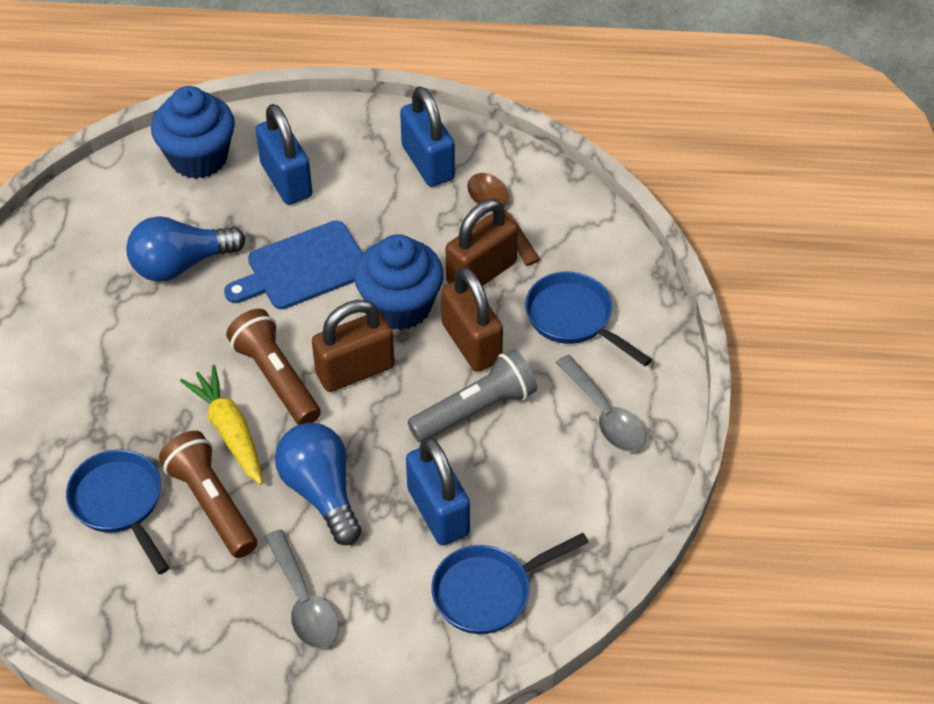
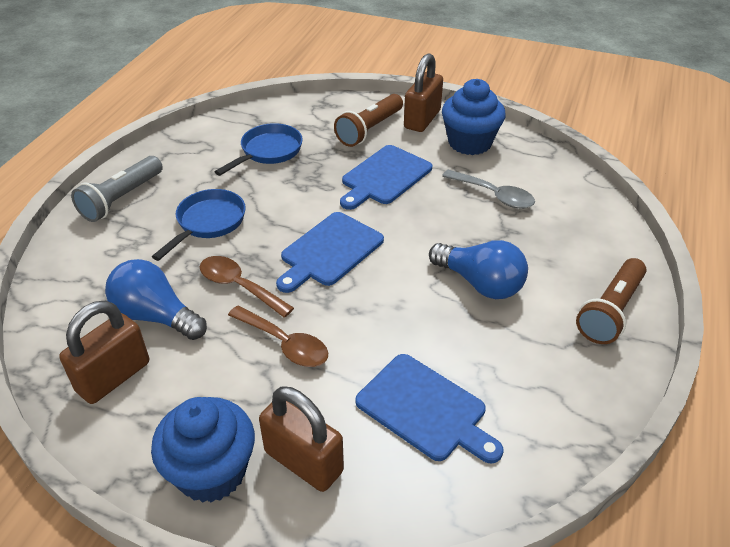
blue cutting board: [224,220,363,309] = 1 -> [276,212,384,293] [340,145,432,210] [355,354,503,463] = 3
blue padlock: [256,104,312,205] [400,86,455,187] [406,437,470,546] = 3 -> none = 0
blue pan: [66,449,169,574] [431,533,589,634] [525,272,652,366] = 3 -> [152,189,246,261] [215,123,303,176] = 2
brown spoon: [467,173,541,266] = 1 -> [200,256,294,318] [228,306,328,367] = 2
grey spoon: [265,529,339,649] [555,355,646,452] = 2 -> [442,170,535,209] = 1
yellow carrot: [180,365,263,485] = 1 -> none = 0

